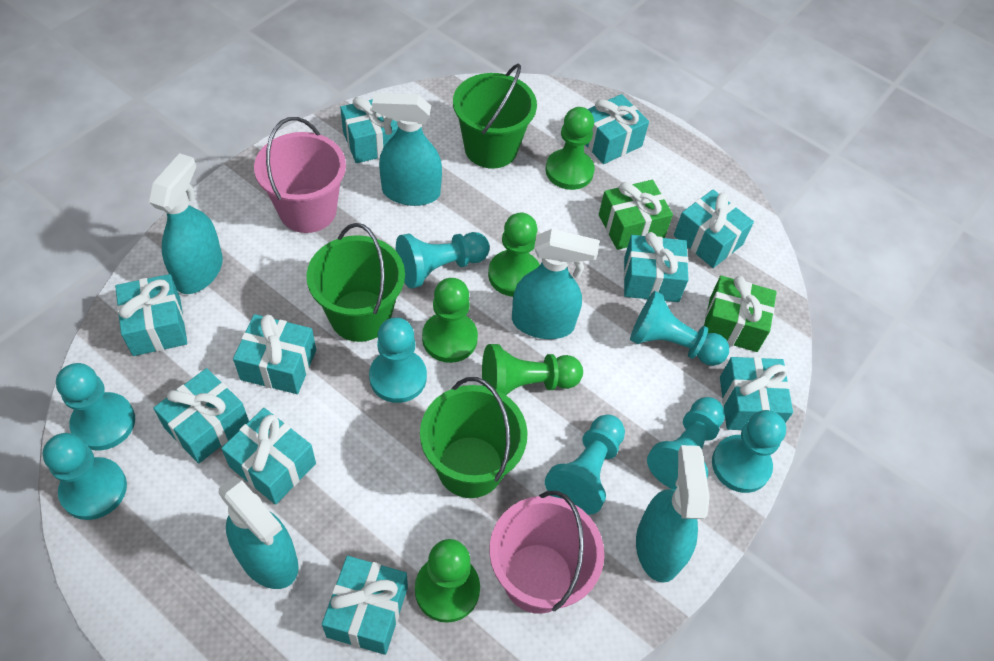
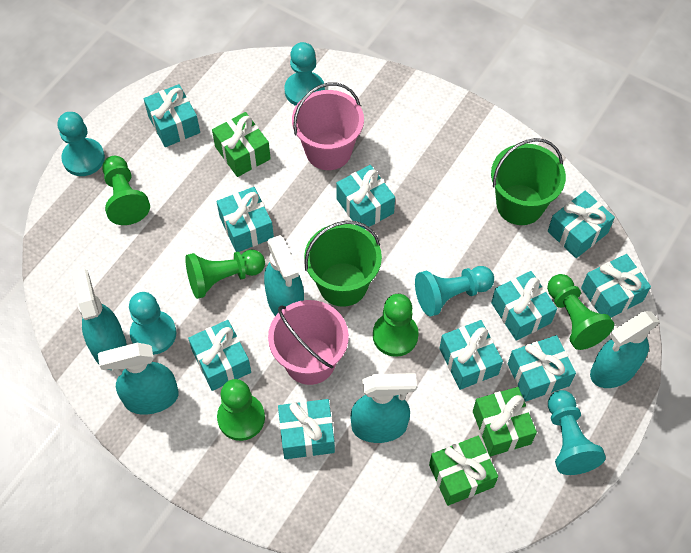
green bucket: [306,223,405,342] [420,377,528,498] [453,64,537,169] = 3 -> [304,221,382,307] [491,138,566,225] = 2
green gift: [599,180,673,250] [704,276,777,352] = 2 -> [212,112,271,177] [429,436,498,506] [473,387,537,456] = 3
turquoise pawn: [43,433,127,520] [56,363,135,450] [369,317,427,403] [396,232,490,288] [545,415,625,515] [630,291,729,366] [647,397,725,489] [712,410,786,493] = 8 -> [57,112,105,176] [129,292,176,355] [285,42,325,106] [415,266,494,317] [548,390,606,475] = 5

